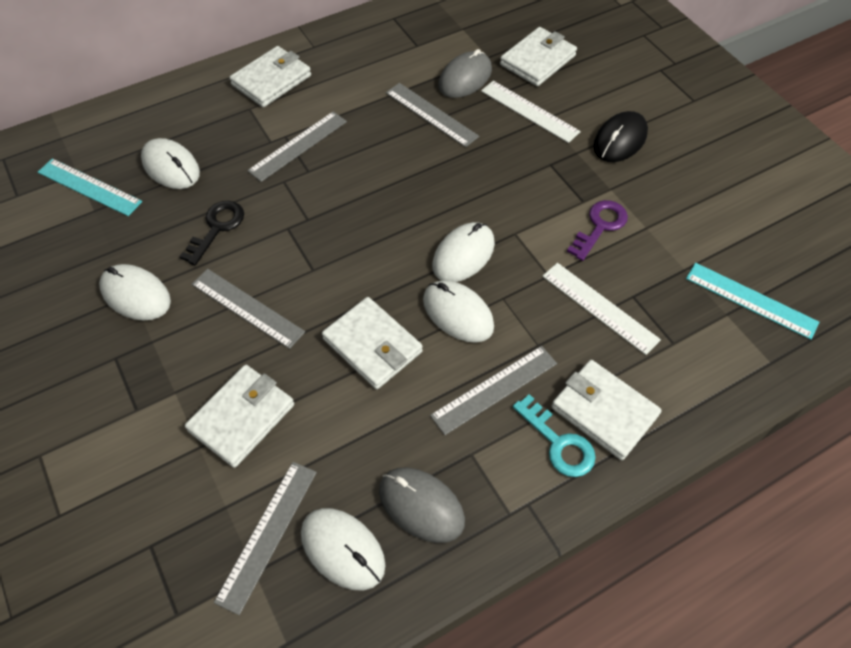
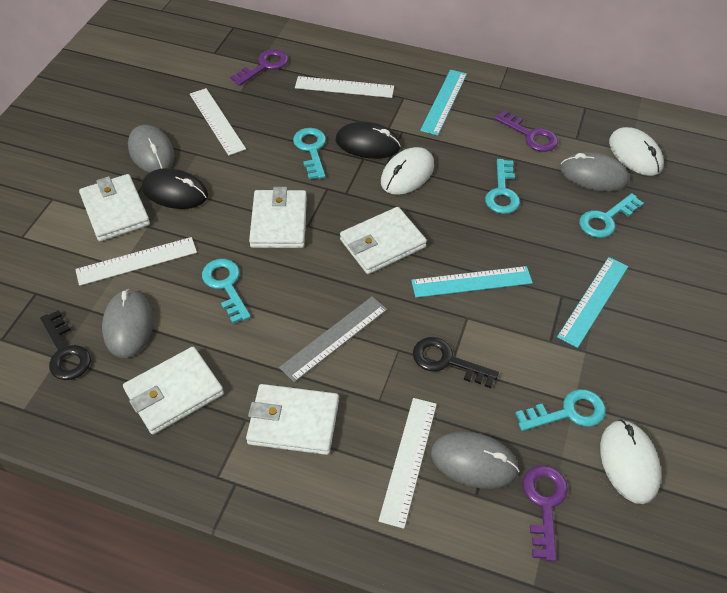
black key: [179,201,244,266] = 1 -> [40,310,91,380] [413,337,499,388] = 2
black mouse: [593,111,648,162] = 1 -> [142,168,208,209] [335,121,401,159] = 2
grey mouse: [379,467,465,543] [439,49,492,98] = 2 -> [102,289,154,358] [128,125,175,172] [431,431,520,489] [560,152,629,191] = 4
grey ruler: [192,269,305,349] [214,462,317,615] [247,111,347,182] [386,83,479,147] [430,346,557,435] = 5 -> [279,297,387,383] = 1
purple key: [567,200,628,261] = 1 -> [230,49,288,86] [494,110,558,152] [523,465,568,562] = 3
turquoise key: [513,394,596,477] = 1 -> [202,259,251,324] [293,128,326,179] [485,159,520,214] [515,389,606,431] [580,193,644,238] = 5
turquoise ruler: [38,158,143,216] [686,263,820,340] = 2 -> [411,266,533,298] [420,70,467,136] [557,257,628,348] = 3
white mouse: [99,264,171,320] [141,138,200,189] [301,508,386,590] [423,280,494,343] [432,222,495,282] = 5 -> [381,147,434,195] [600,420,661,504] [609,127,664,176] = 3
white ruler: [481,81,581,143] [542,263,661,355] = 2 -> [75,237,197,286] [190,88,246,156] [295,76,394,98] [379,398,437,529] = 4

